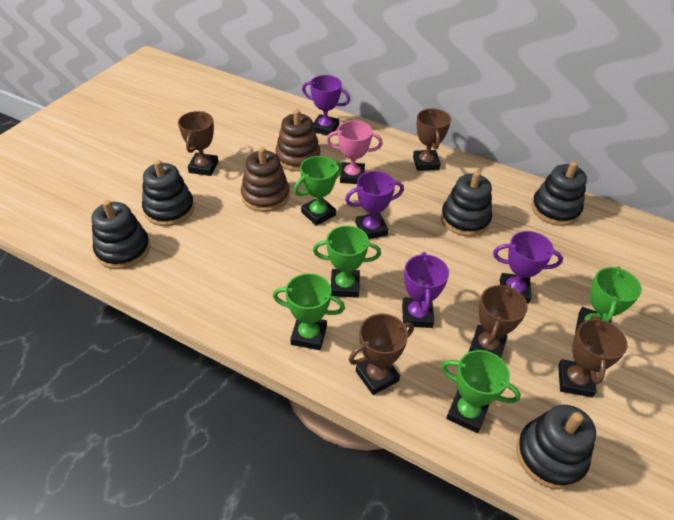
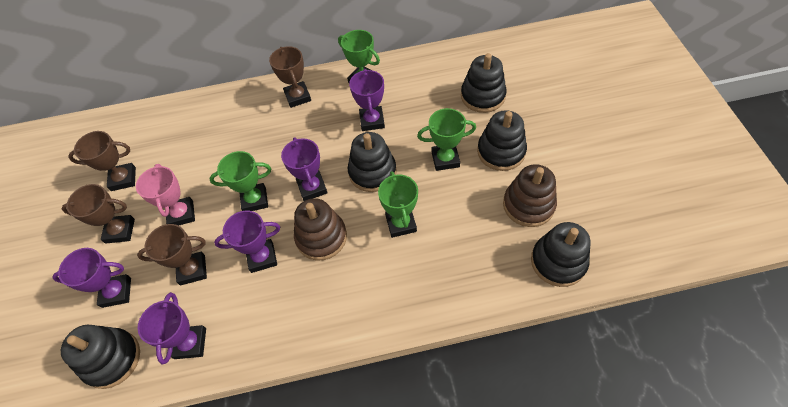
brown trophy: [178,111,219,176] [349,314,414,395] [413,109,451,171] [469,284,528,358] [558,315,627,397] = 5 -> [62,184,135,243] [68,131,136,191] [137,224,207,286] [269,46,311,108] = 4
green trophy: [273,273,345,350] [294,156,343,226] [313,226,381,298] [441,350,521,433] [575,266,642,333] = 5 -> [209,151,271,211] [338,30,380,83] [378,171,418,238] [417,108,476,171] = 4
purple trophy: [302,75,350,136] [345,171,404,239] [402,252,449,328] [493,231,563,304] = 4 -> [52,248,131,308] [138,292,206,364] [214,211,280,273] [281,137,328,201] [349,69,385,131] = 5

